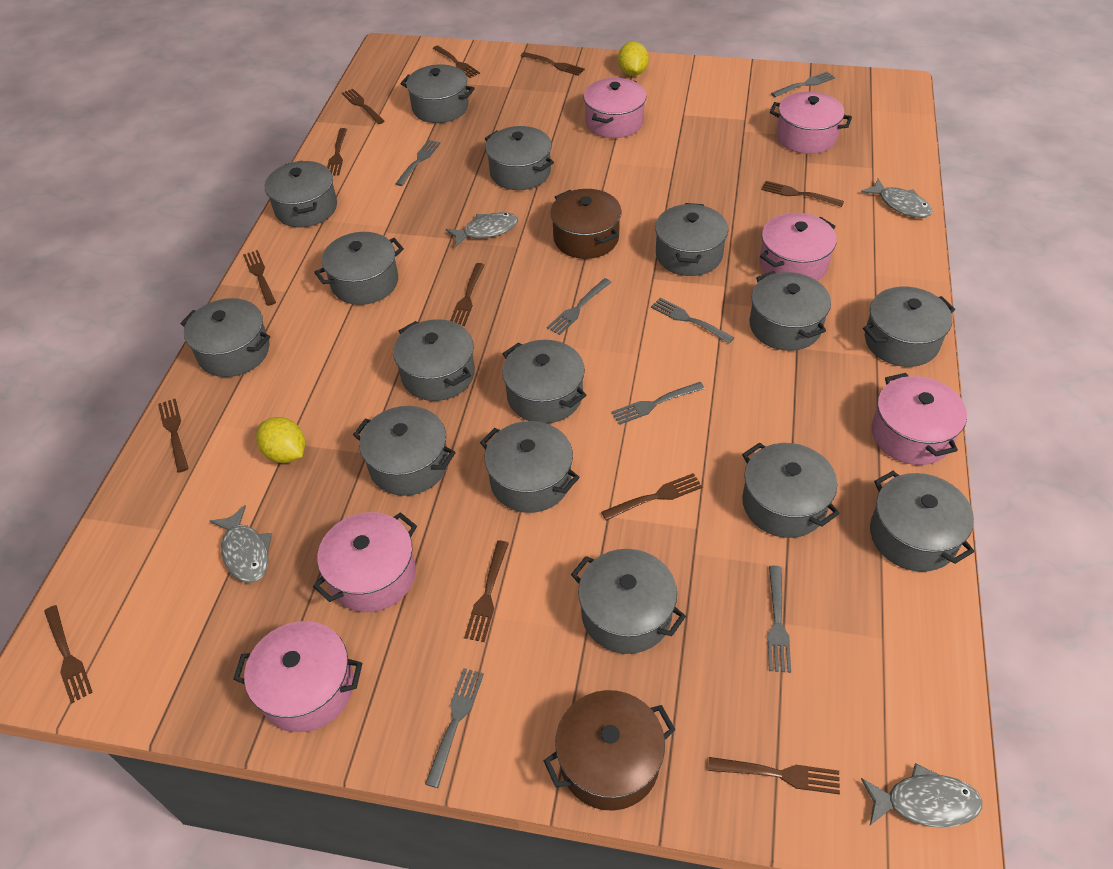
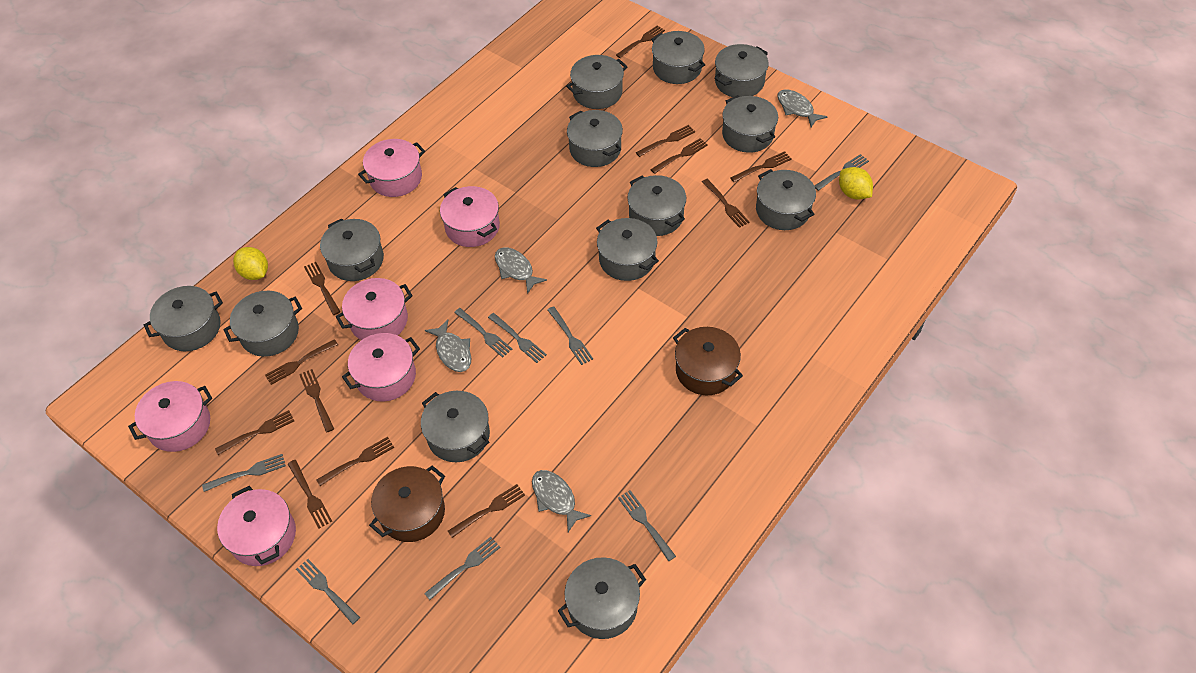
grey fork: [395,140,440,186] [425,668,484,788] [547,278,612,335] [612,382,705,425] [651,298,734,343] [767,566,791,673] [771,72,835,97] = 7 -> [202,454,286,492] [296,559,360,624] [424,537,501,600] [454,308,512,358] [488,313,547,363] [547,306,593,365] [618,490,676,561] [815,154,869,191] = 8
grey pot: [181,298,270,377] [265,161,337,228] [314,232,404,305] [353,406,456,496] [393,319,475,401] [400,64,475,123] [480,421,580,513] [485,126,554,190] [502,340,586,423] [571,549,686,654] [655,203,728,276] [742,443,840,538] [749,271,831,351] [863,287,955,367] [870,471,974,572] = 15 -> [144,286,223,351] [223,291,302,357] [320,218,384,281] [421,391,490,462] [558,557,646,639] [566,55,627,109] [567,110,623,167] [596,218,659,281] [627,175,686,236] [651,31,705,84] [714,44,769,97] [722,95,778,153] [756,169,816,230] = 13

